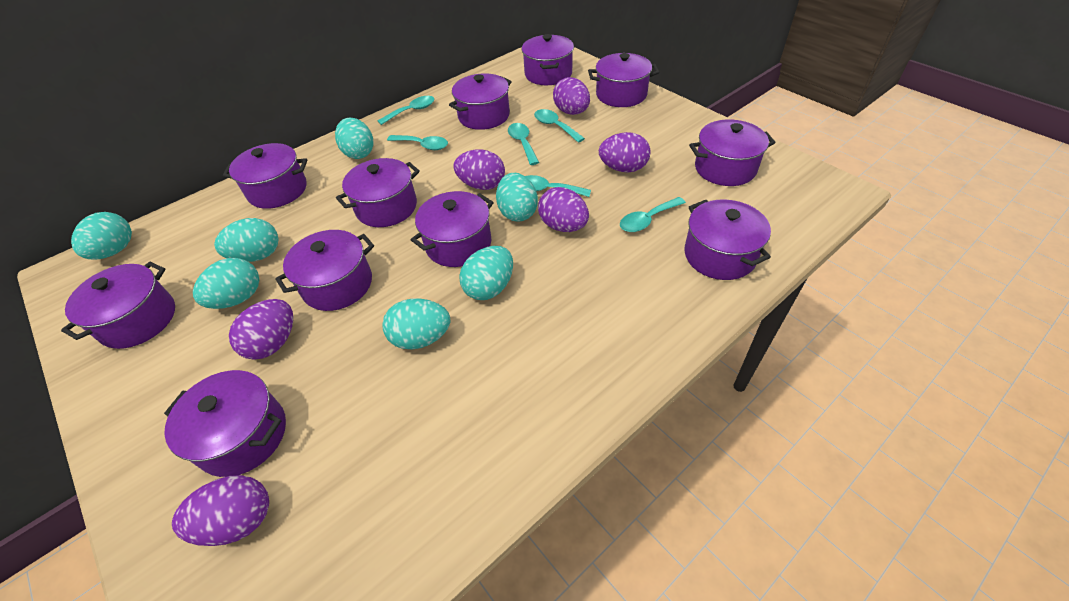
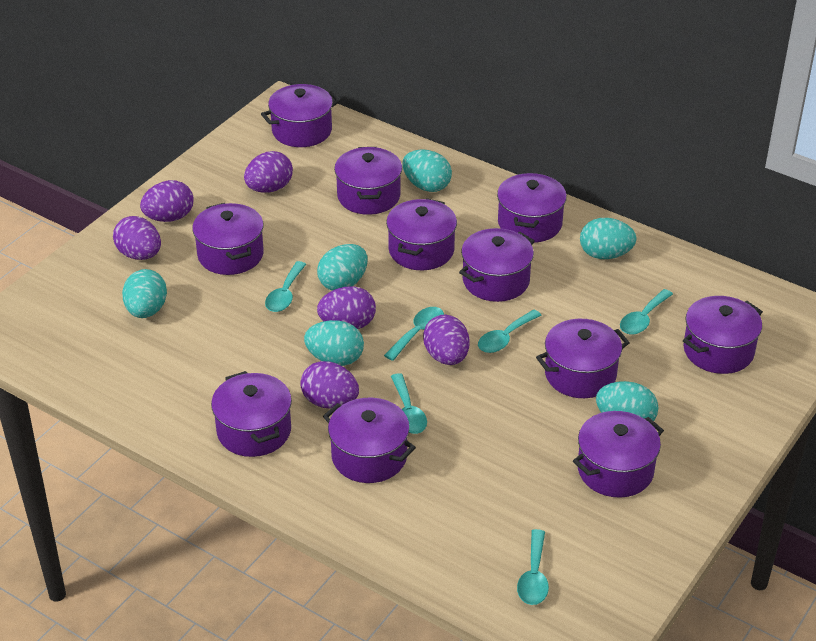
turquoise egg: [71,212,132,260] [193,258,259,309] [214,218,279,262] [335,118,373,159] [382,299,450,349] [459,246,513,300] [496,173,538,222] = 7 -> [122,269,167,318] [304,320,364,366] [317,244,368,291] [402,149,452,192] [580,218,637,259] [596,381,658,421] = 6

